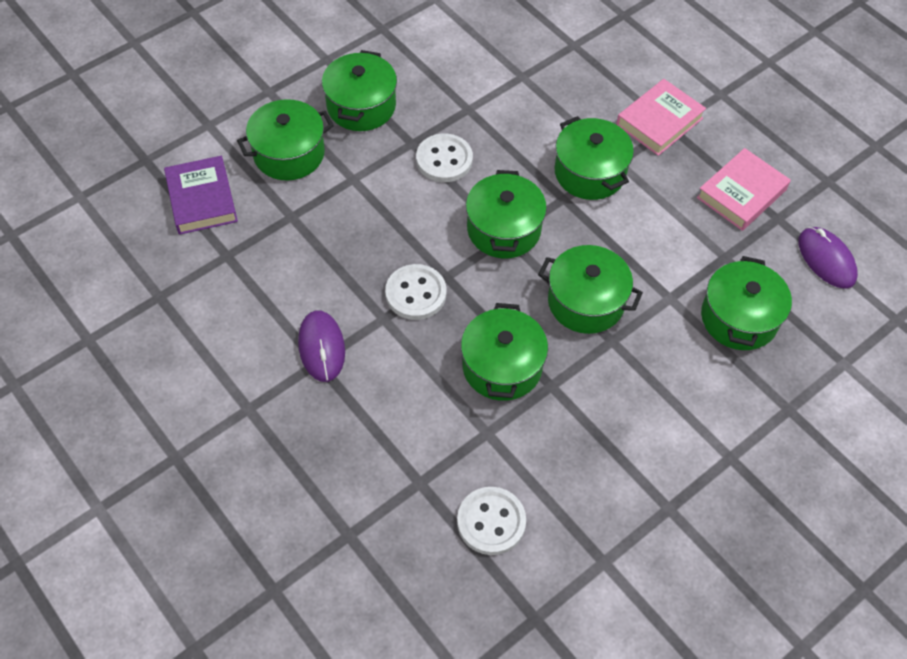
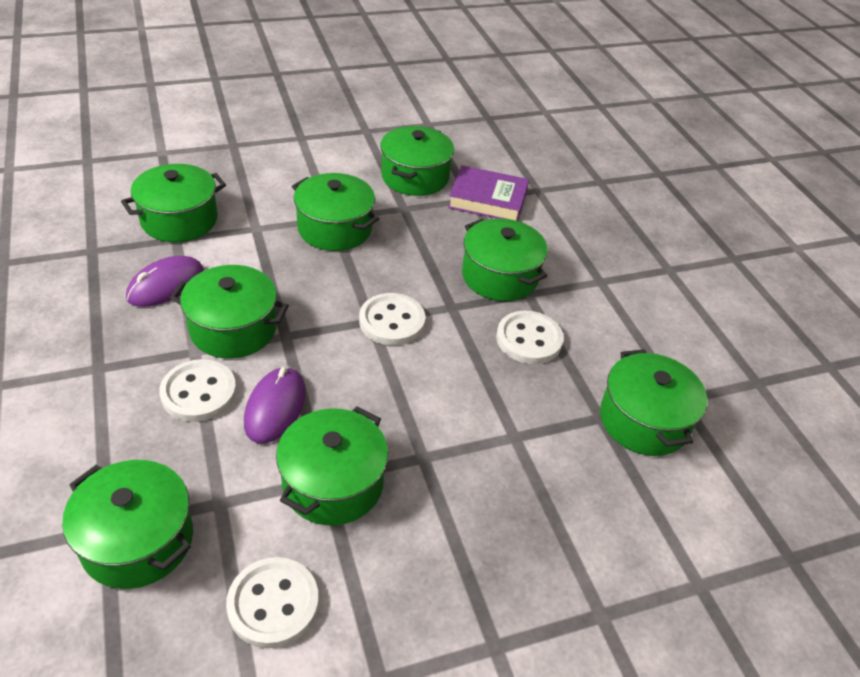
green pot: [237,99,334,180] [322,50,397,131] [461,303,548,401] [466,170,547,258] [538,245,643,334] [554,116,634,200] [701,256,792,350] = 7 -> [62,460,193,589] [121,164,226,242] [170,265,289,358] [276,406,388,526] [292,173,379,251] [380,126,454,196] [462,218,548,301] [600,349,707,456] = 8
pink book: [616,79,706,156] [697,148,791,231] = 2 -> none = 0
white button: [385,264,447,320] [416,134,473,182] [457,487,526,555] = 3 -> [159,359,236,422] [226,557,319,648] [359,293,425,345] [496,310,564,364] = 4

